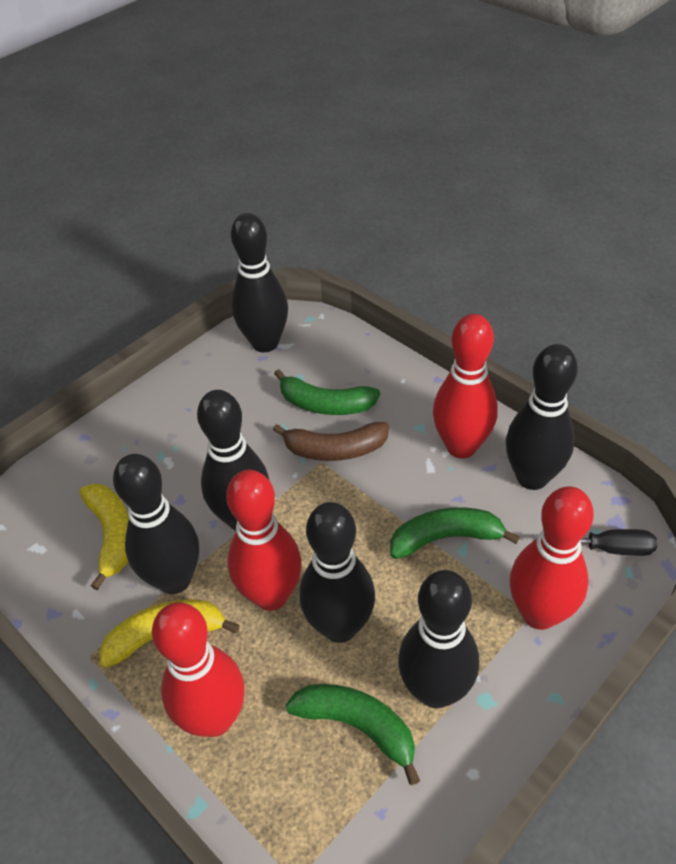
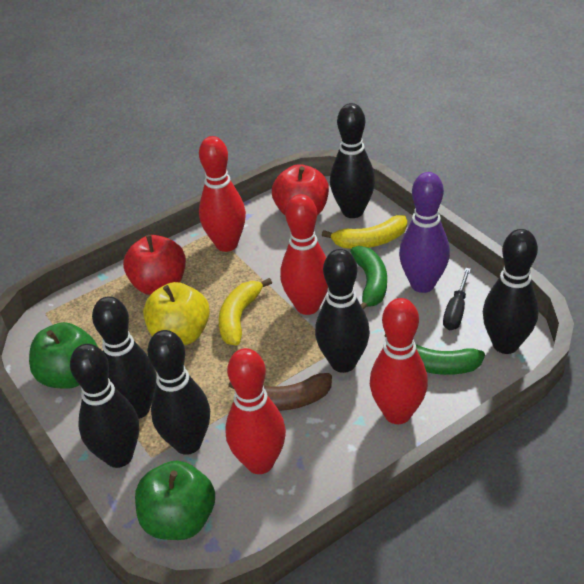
green apple: none = 0 -> [29,322,98,389] [135,460,215,540] = 2
green banana: [274,369,380,415] [286,684,420,785] [390,507,520,559] = 3 -> [350,246,387,310] [384,334,485,375] = 2
purple bowling pin: none = 0 -> [399,172,450,293] = 1
red apple: none = 0 -> [123,235,186,295] [272,164,329,215] = 2
yellow apple: none = 0 -> [143,282,210,345] = 1

